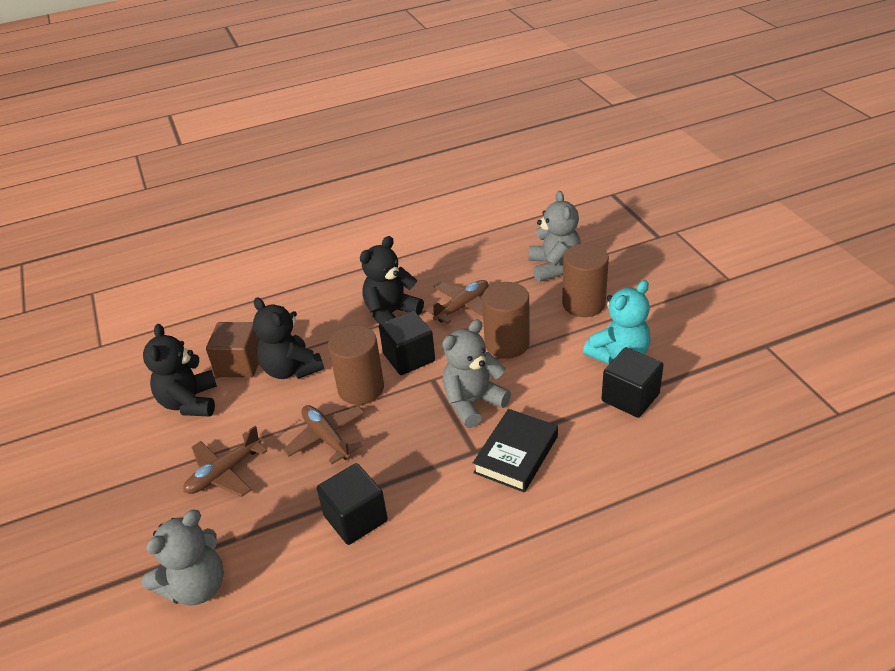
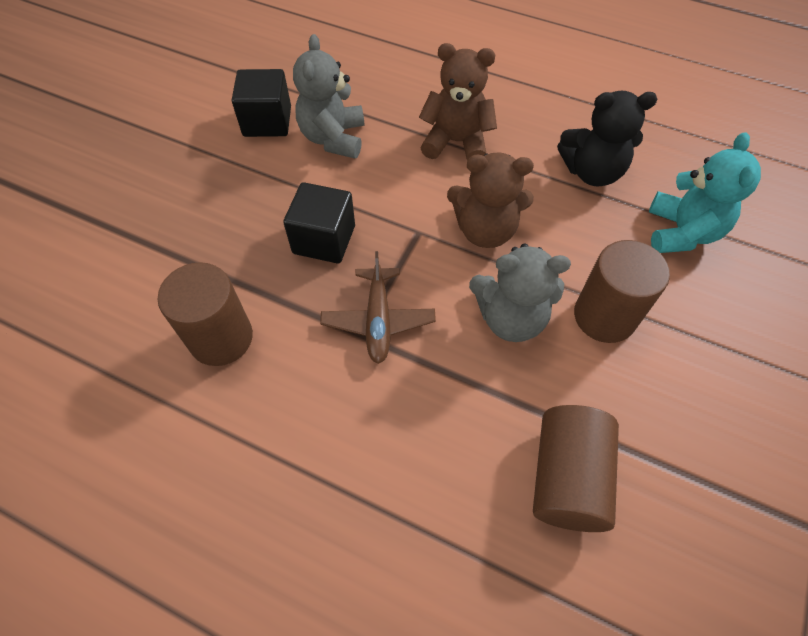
black book: [473,409,558,493] = 1 -> none = 0
black cube: [316,463,388,545] [379,311,435,375] [601,347,664,418] = 3 -> [232,69,291,137] [283,182,355,264] = 2
black teddy bear: [143,324,217,416] [253,297,324,379] [360,236,424,324] = 3 -> [557,90,658,186] = 1
brown cube: [206,322,260,378] = 1 -> none = 0
brown plane: [183,426,267,497] [283,405,365,464] [426,280,489,324] = 3 -> [320,251,436,364] = 1
brown teddy bear: none = 0 -> [419,43,497,159] [447,152,534,248] = 2
grey teddy bear: [142,509,224,606] [442,319,511,428] [529,191,581,282] = 3 -> [293,34,364,158] [469,243,571,342] = 2

